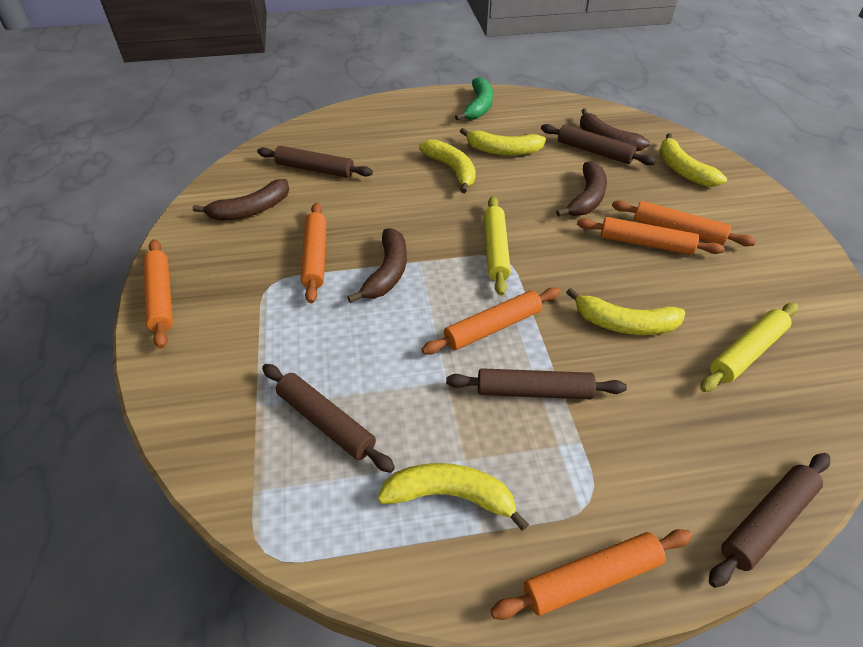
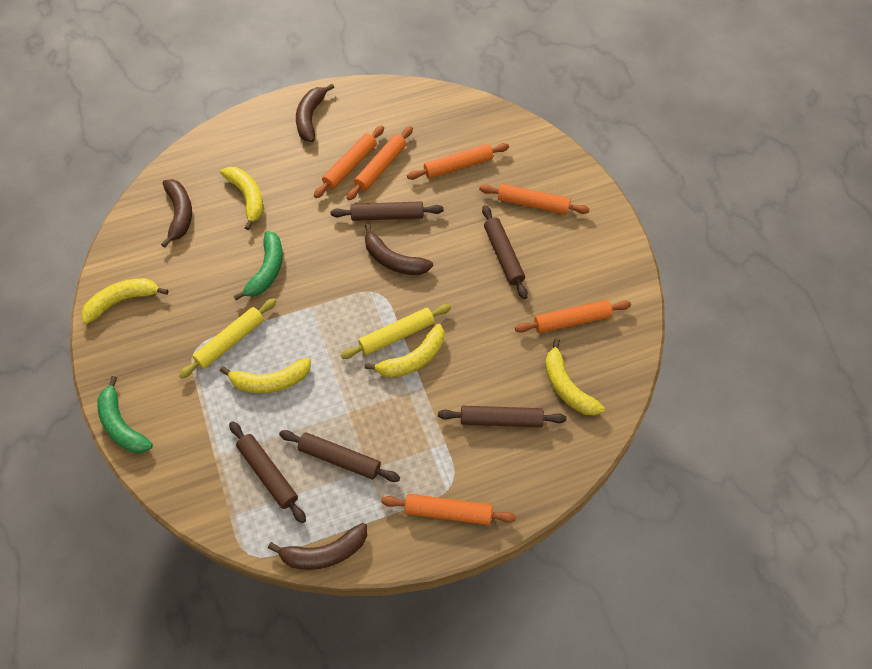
green banana: [455,77,493,120] = 1 -> [97,376,153,453] [234,231,283,300] = 2

